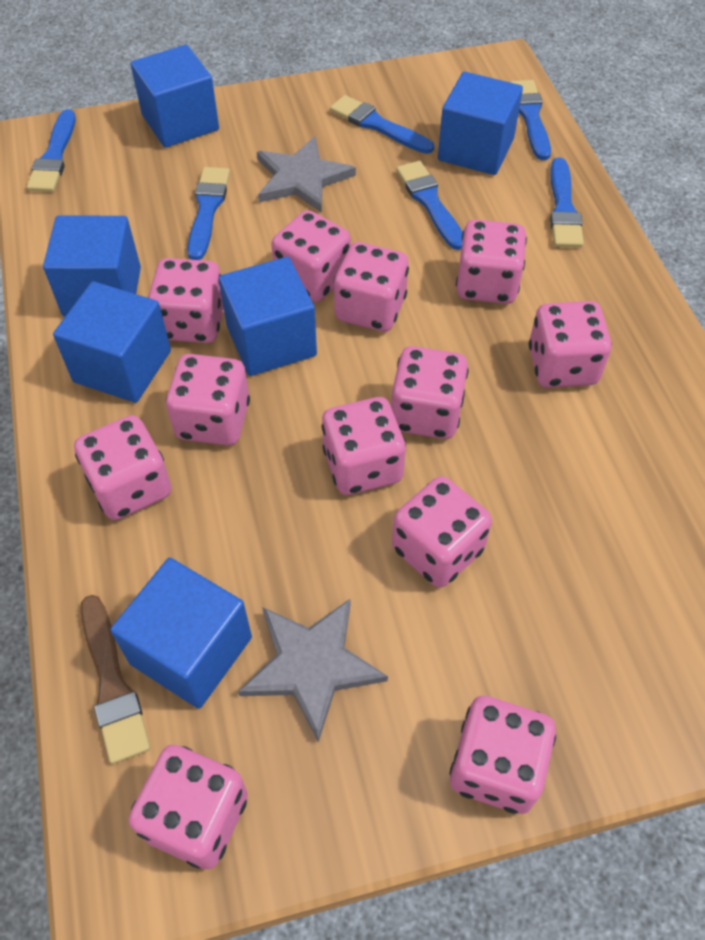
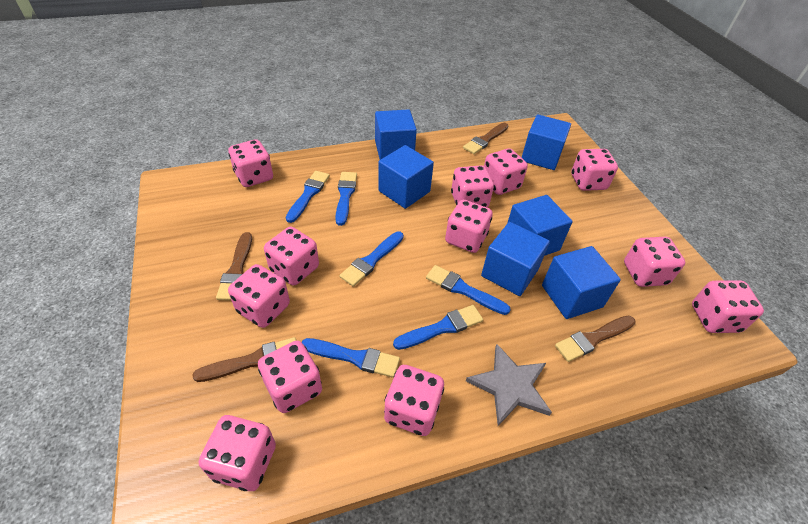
brown brush: [80,595,150,764] = 1 -> [192,337,296,382] [216,232,252,301] [463,123,508,154] [555,315,636,362] = 4
grey star: [238,598,388,742] [257,136,356,213] = 2 -> [466,344,552,426] = 1

